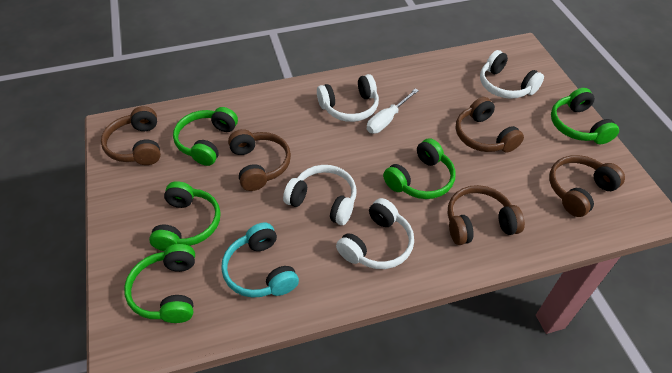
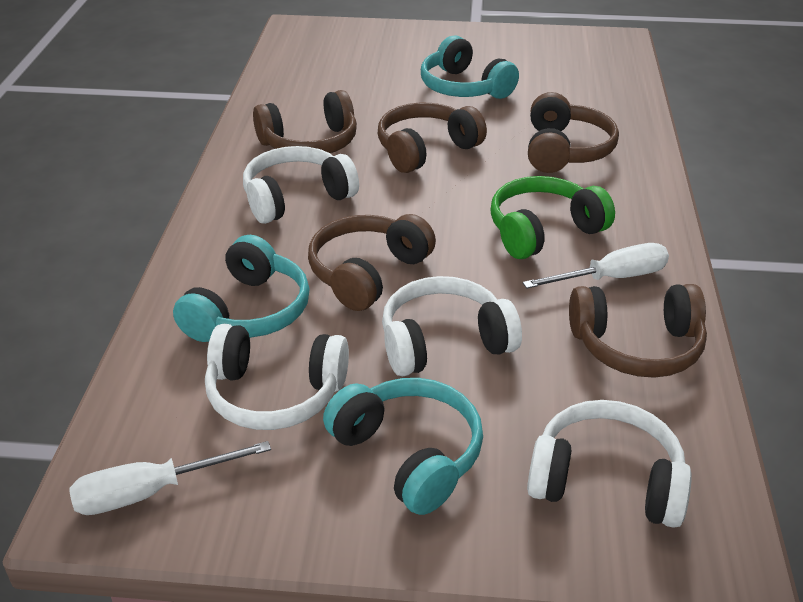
green headphones: [124,244,195,323] [149,181,221,251] [173,107,238,166] [383,138,456,199] [551,88,619,144] = 5 -> [490,176,615,259] = 1
turquoise headphones: [221,223,299,298] = 1 -> [173,235,310,342] [323,378,483,515] [421,35,519,99] = 3
white screwdriver: [367,88,419,134] = 1 -> [69,441,271,515] [523,243,669,289] = 2

